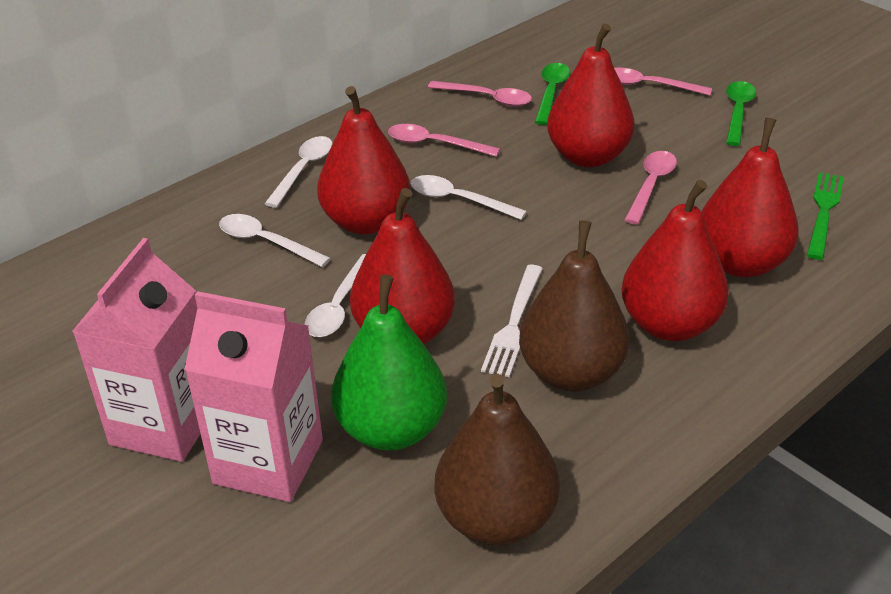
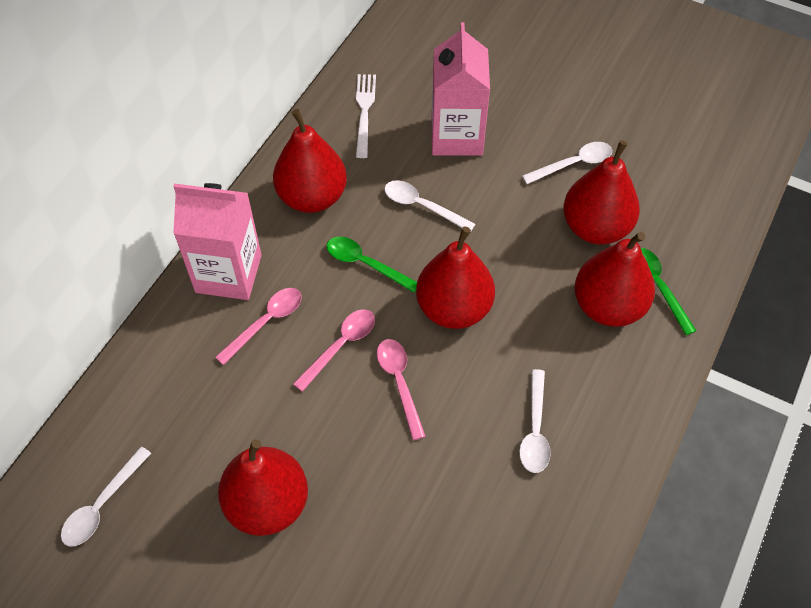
brown pear: [434,374,560,545] [519,220,630,392] = 2 -> none = 0
green fork: [807,172,844,260] = 1 -> none = 0
green pear: [331,275,447,451] = 1 -> none = 0
pink spoon: [388,124,500,157] [428,81,532,107] [614,68,712,96] [624,151,677,225] = 4 -> [215,288,302,365] [293,309,375,392] [377,339,426,440] = 3

